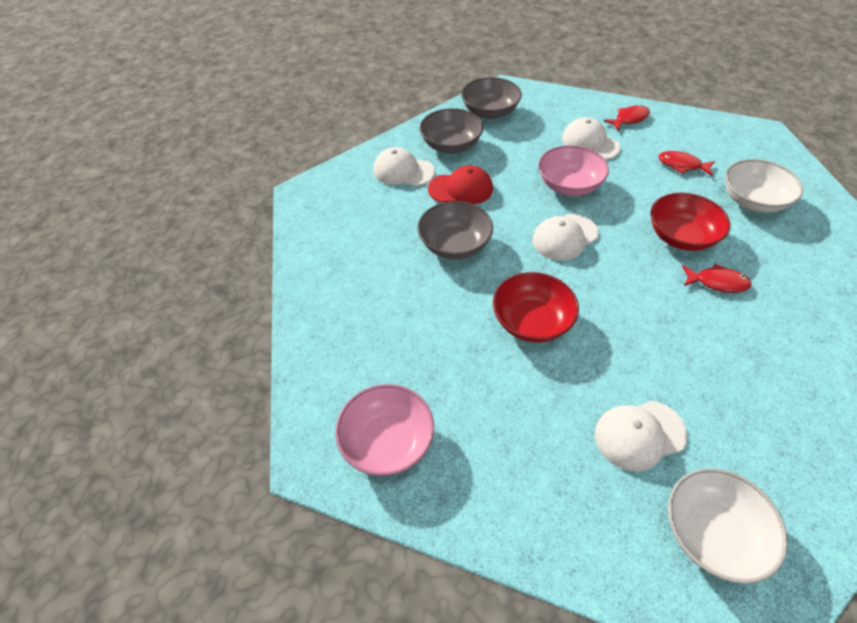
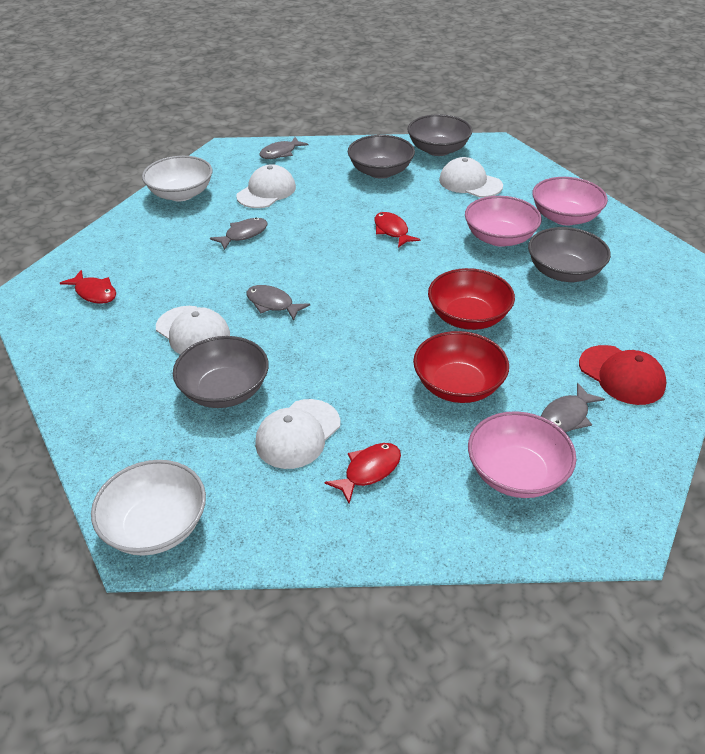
grey bowl: [418,201,493,260] [420,108,484,153] [461,77,522,119] = 3 -> [173,336,269,408] [348,135,415,179] [408,114,472,156] [528,227,611,282] = 4
grey fish: none = 0 -> [210,217,268,250] [246,285,310,321] [259,137,309,159] [541,383,605,433] = 4
pink bowl: [335,384,434,476] [538,145,609,196] = 2 -> [465,196,542,247] [468,411,576,498] [532,177,608,226] = 3

